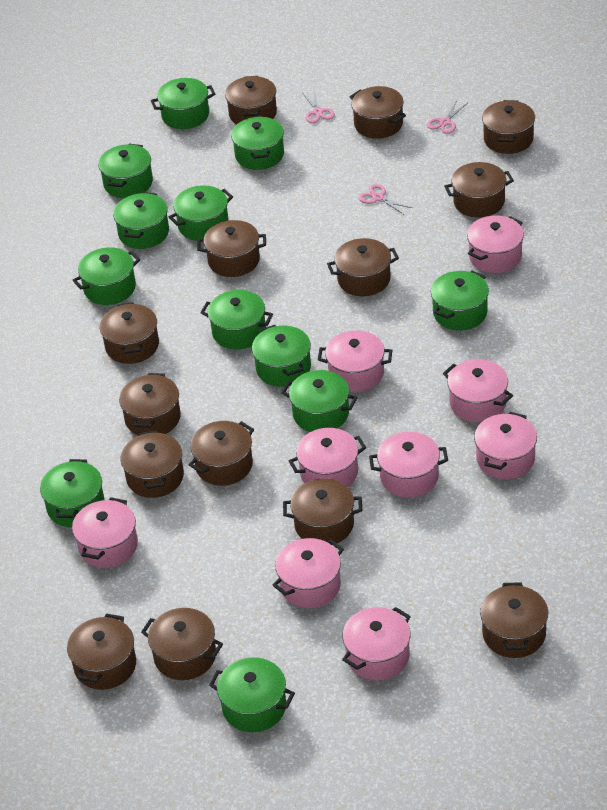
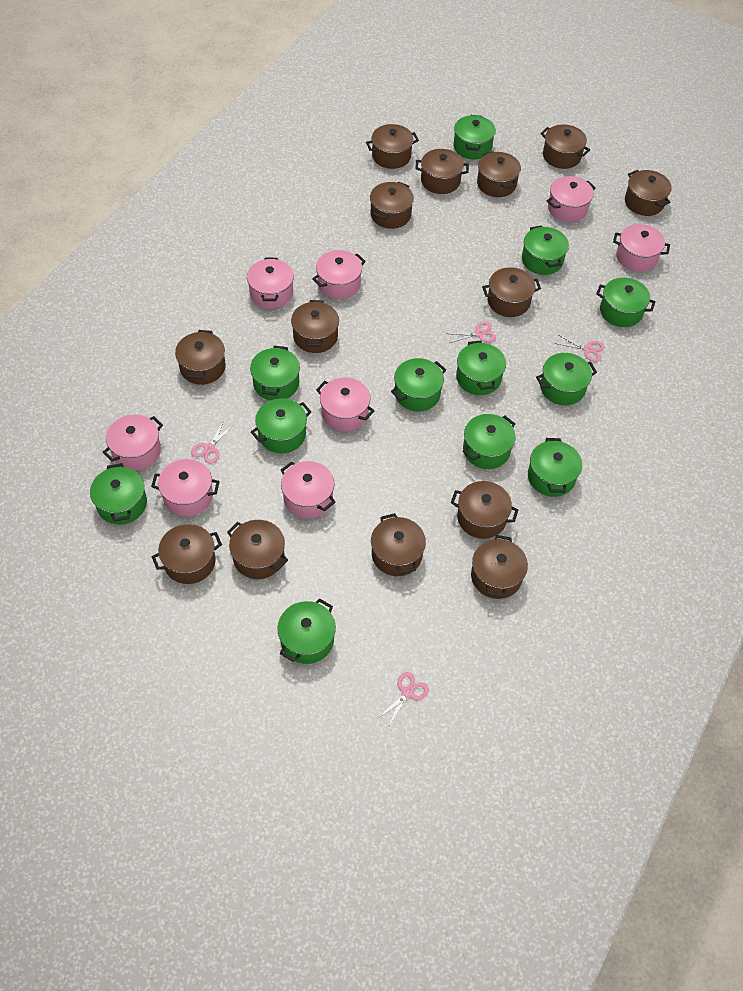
pink pot: [72,497,138,568] [273,538,344,608] [289,428,366,487] [318,330,392,392] [342,607,411,680] [369,432,448,498] [443,359,513,422] [467,215,524,273] [474,412,537,479] = 9 -> [102,415,163,470] [151,459,220,516] [247,258,294,309] [281,461,336,518] [312,250,366,299] [316,377,374,432] [547,176,596,222] [613,224,670,272] = 8
pink scissors: [303,90,335,123] [359,184,412,214] [427,100,467,134] = 3 -> [191,420,234,464] [378,672,429,726] [447,321,496,343] [555,335,605,362] = 4

